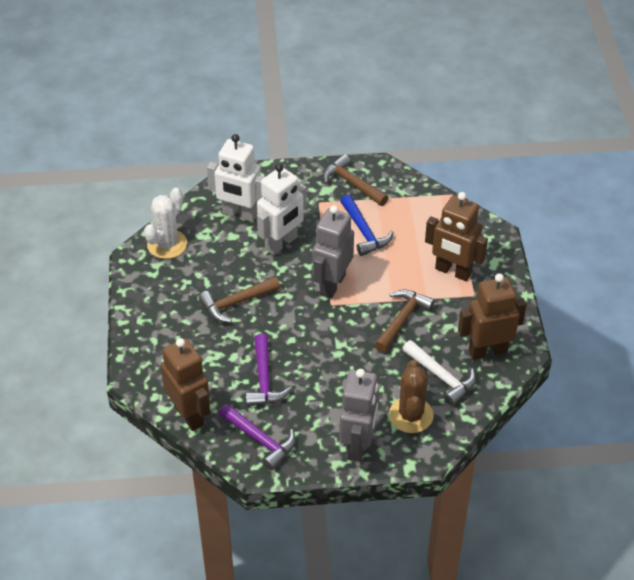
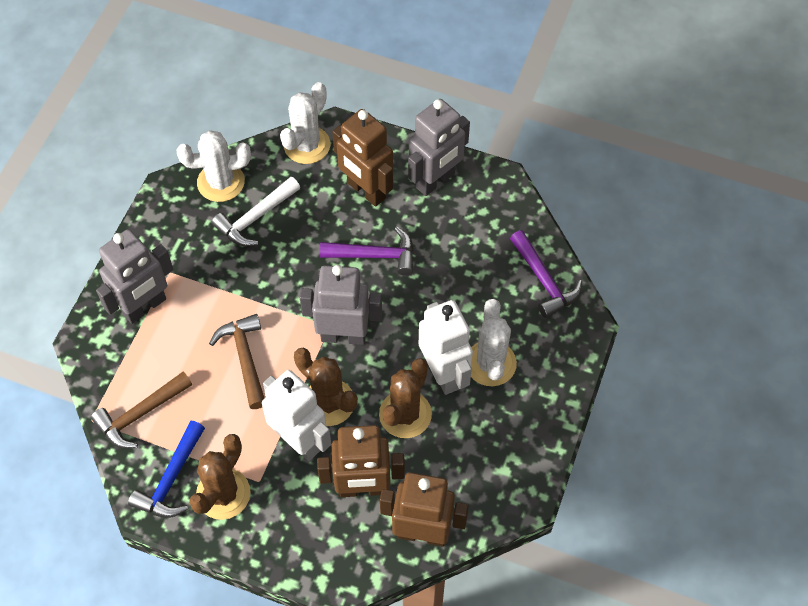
brown cactus: [389,360,434,433] = 1 -> [189,434,251,520] [294,348,358,426] [379,358,432,438] = 3
brown hammer: [199,276,280,323] [323,154,389,206] [374,289,435,352] = 3 -> [91,372,192,449] [209,314,264,409] = 2
grey robot: [313,205,354,298] [339,369,379,462] = 2 -> [96,229,173,324] [300,265,382,345] [408,99,470,196] = 3
white cactus: [144,188,187,259] = 1 -> [176,130,251,202] [280,82,330,164] [471,299,517,386] = 3

